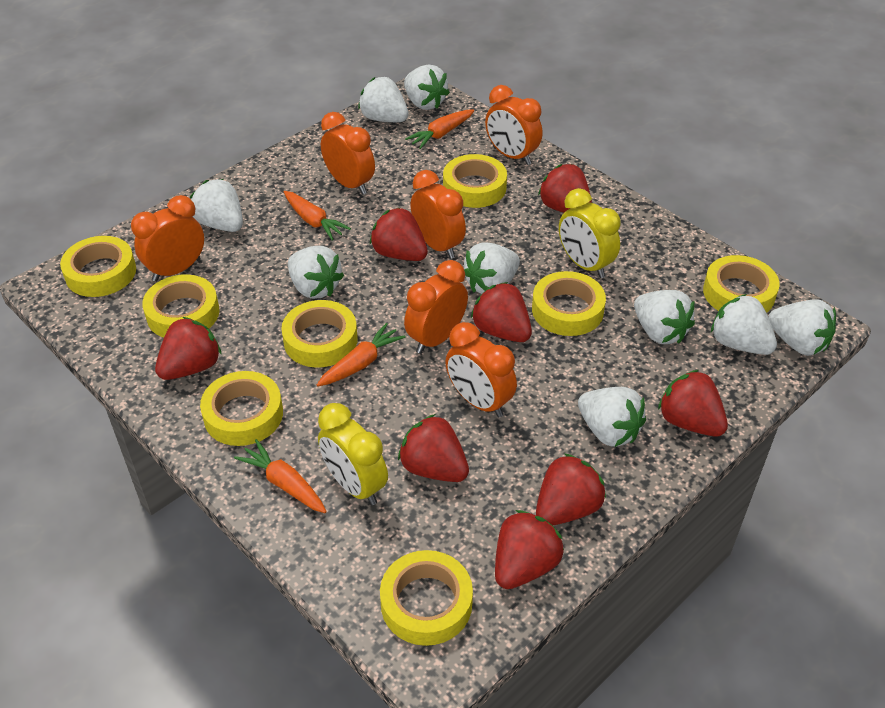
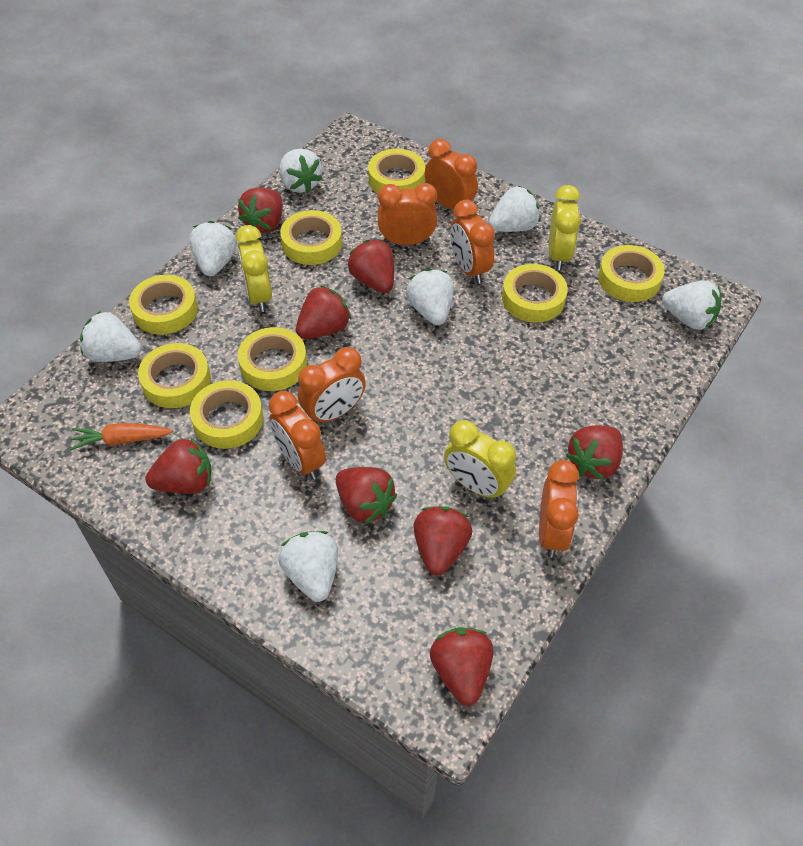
orange carrot: [234,439,327,513] [284,191,351,240] [317,323,405,386] [405,110,474,149] = 4 -> [70,423,173,451] = 1
white strawberry: [190,179,243,232] [288,246,344,299] [358,77,409,122] [404,65,450,110] [464,242,520,294] [578,387,646,447] [634,290,695,344] [711,294,777,355] [768,299,836,356] = 9 -> [80,311,141,362] [189,221,237,276] [278,531,338,602] [279,148,323,193] [406,269,454,325] [489,186,541,232] [662,280,721,330] = 7
yellow clock: [318,403,388,505] [559,188,621,278] = 2 -> [236,225,272,312] [444,420,516,500] [549,185,581,270] = 3

